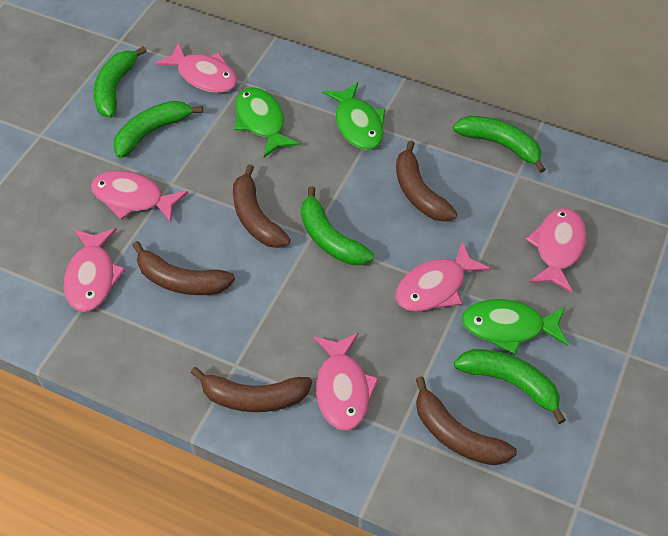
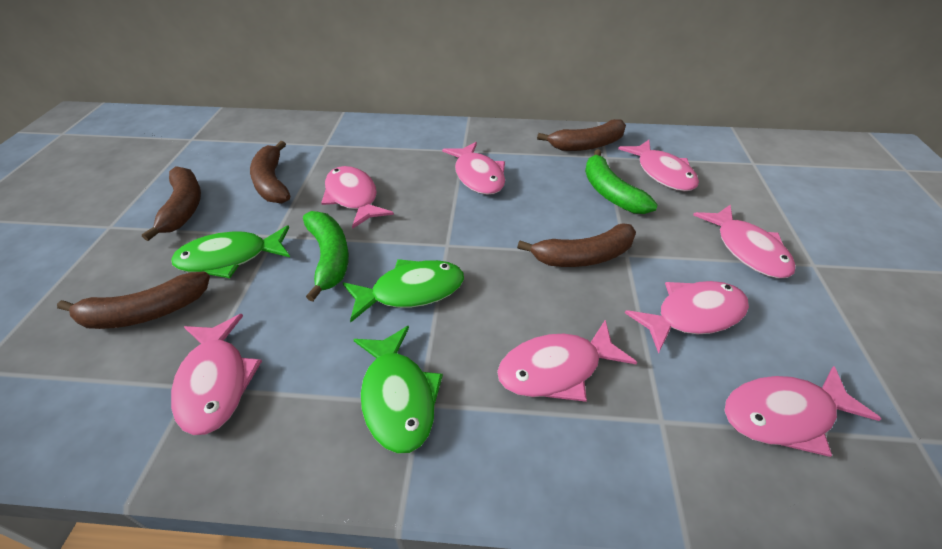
green banana: [94,46,147,118] [113,101,203,158] [301,186,374,265] [453,116,546,173] [454,349,566,424] = 5 -> [303,211,349,302] [585,150,658,214] = 2
pink fish: [64,228,126,312] [91,170,188,223] [155,42,237,93] [314,333,379,431] [396,242,491,312] [525,208,587,293] = 6 -> [171,314,262,435] [321,166,394,229] [442,142,505,195] [497,320,637,402] [618,140,699,191] [625,281,749,354] [693,205,796,279] [724,366,881,457] = 8

